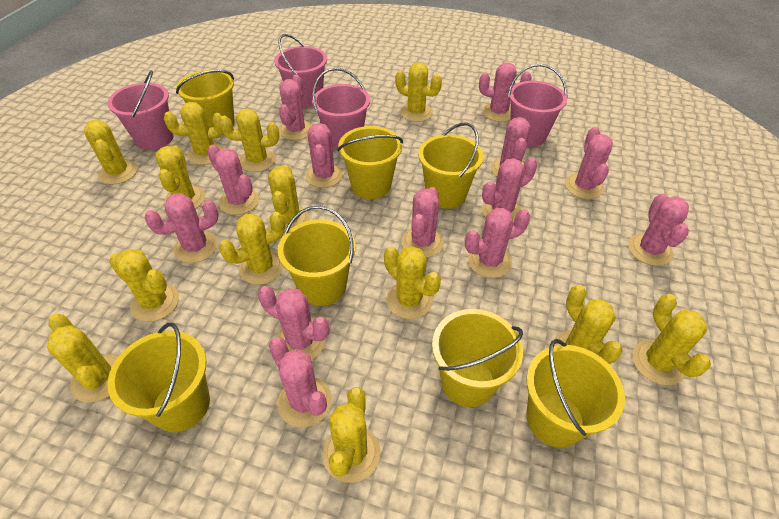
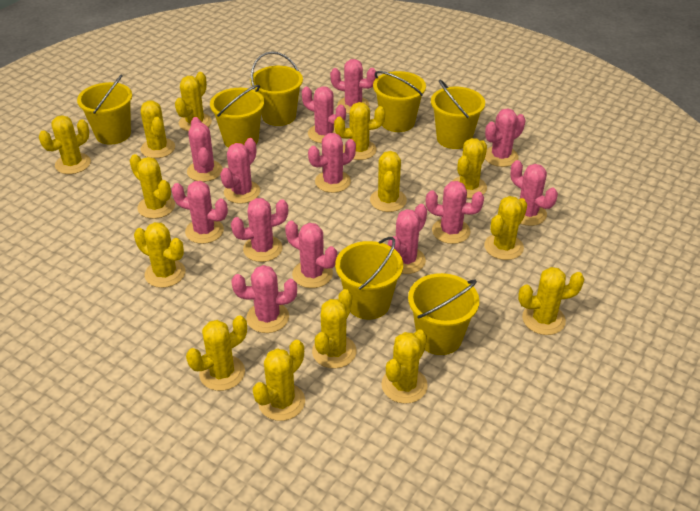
pink bucket: [107,70,174,150] [274,34,327,108] [312,68,370,150] [508,64,567,147] = 4 -> none = 0
yellow cactus: [47,314,118,402] [84,120,138,185] [109,249,179,322] [155,146,205,209] [164,102,224,165] [219,108,279,172] [219,212,285,285] [268,165,310,233] [322,387,381,483] [384,246,441,319] [395,62,442,122] [554,285,623,364] [632,294,711,386] = 13 -> [39,115,91,174] [130,154,175,219] [134,222,186,288] [140,101,175,158] [175,72,212,131] [186,315,247,391] [253,340,305,421] [312,289,357,369] [334,102,385,160] [370,151,407,212] [381,330,428,404] [453,138,487,199] [484,196,527,260] [518,267,584,335] = 14

